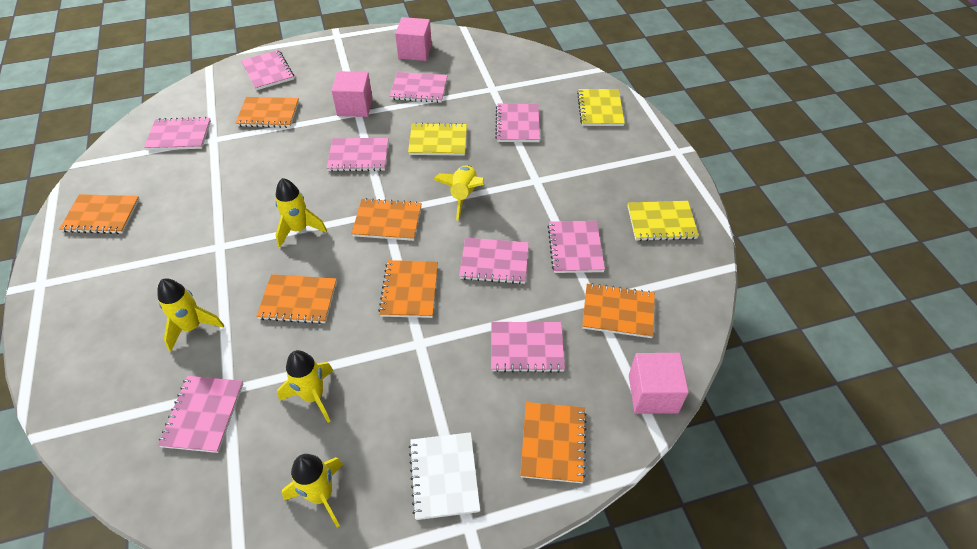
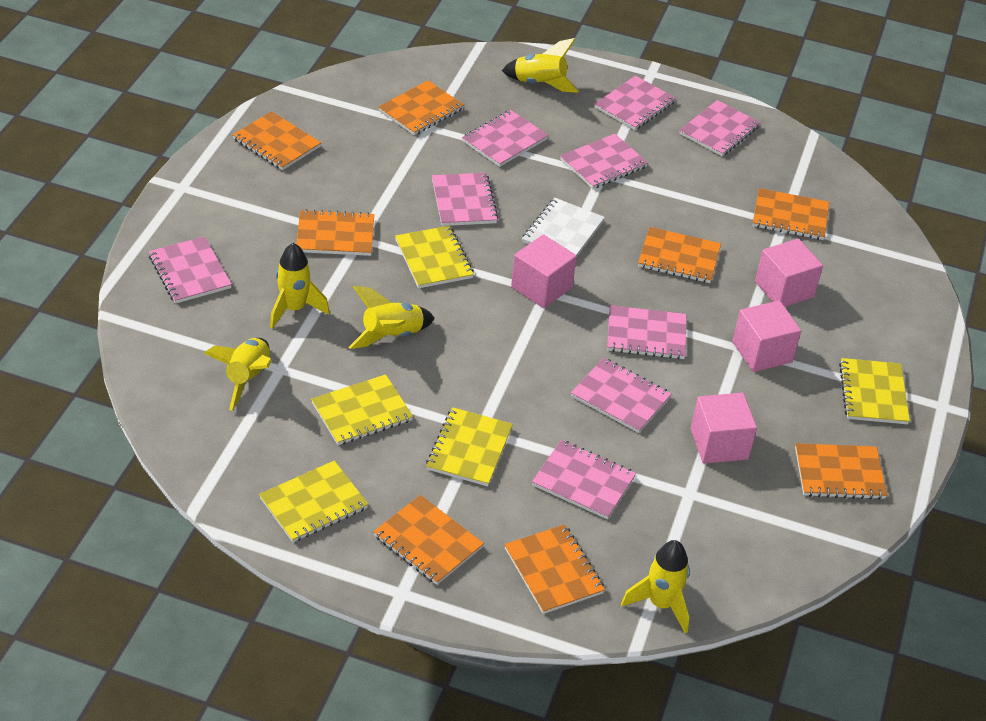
orange notebook: [59,194,140,234] [235,97,299,128] [256,274,337,324] [351,198,422,241] [378,260,438,318] [520,402,587,483] [582,283,655,338] = 7 -> [232,111,321,170] [296,209,374,256] [373,495,484,585] [378,80,464,135] [504,524,605,614] [638,227,721,283] [753,188,829,240] [795,443,887,500] = 8
pink cube: [332,71,373,117] [395,17,432,61] [629,353,689,414] = 3 -> [511,234,577,308] [691,392,757,464] [732,300,801,372] [755,239,823,307] = 4
yellow notebook: [408,123,467,156] [577,89,625,126] [628,201,699,241] = 3 -> [259,461,368,542] [311,374,413,445] [395,226,474,288] [426,407,513,486] [839,358,910,424] = 5

